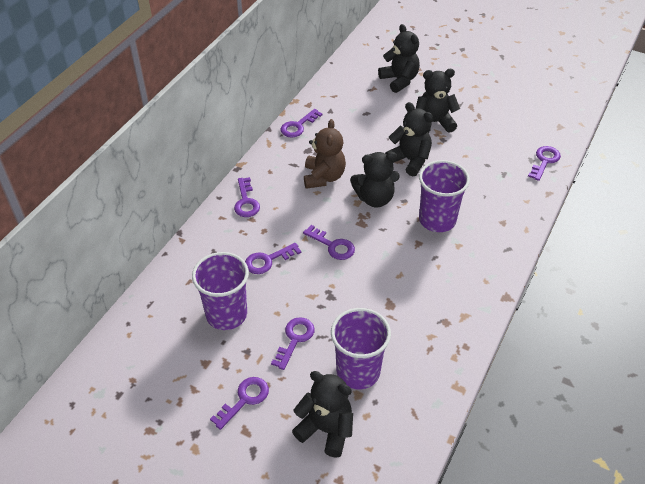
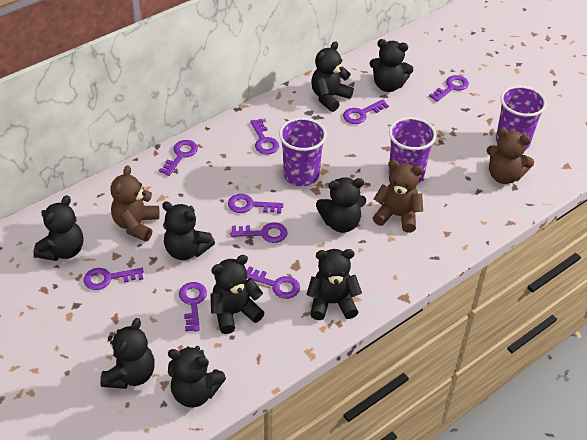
black teddy bear: [292,371,353,458] [350,152,400,207] [378,24,420,93] [385,102,433,176] [415,69,460,133] = 5 -> [33,195,83,261] [100,318,155,389] [162,201,215,260] [168,346,226,408] [210,255,264,334] [306,249,362,320] [311,41,354,112] [316,178,366,233] [370,39,414,92] = 9
brown teddy bear: [304,119,346,189] = 1 -> [110,165,160,242] [373,160,423,233] [487,128,534,184] = 3
purple key: [210,377,269,430] [234,177,260,217] [245,243,301,274] [271,317,315,370] [281,109,323,137] [303,225,355,260] [528,146,561,181] = 7 -> [83,268,144,290] [159,140,198,176] [179,282,207,332] [228,194,283,214] [230,222,287,243] [247,266,300,299] [250,119,279,155] [343,99,389,124] [429,75,469,102] = 9

